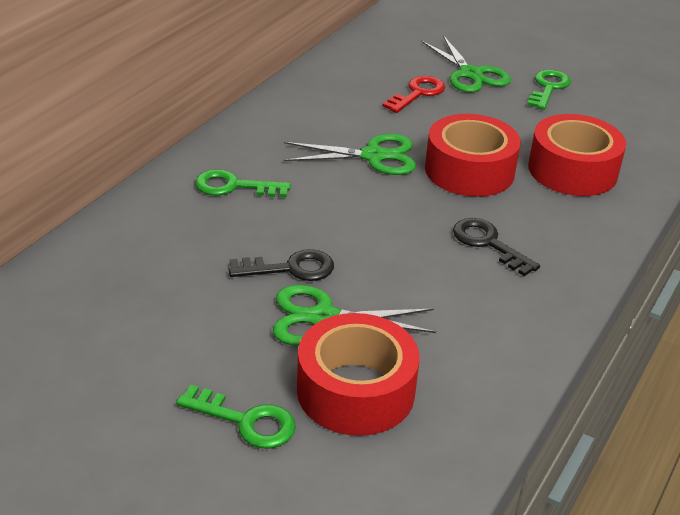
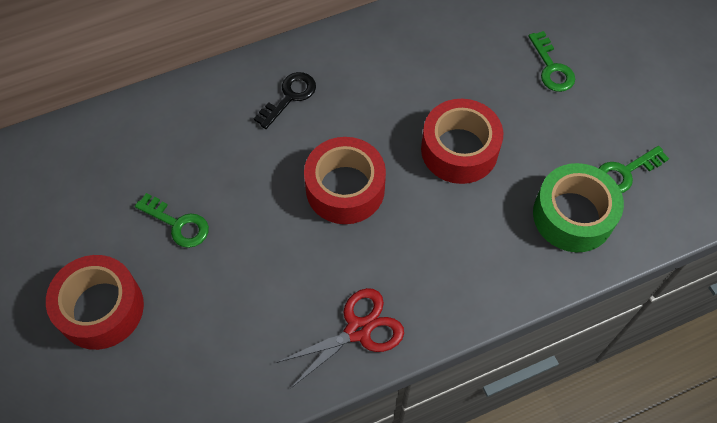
black key: [229,249,334,281] [453,218,540,276] = 2 -> [254,72,316,129] = 1
green scissors: [273,285,436,346] [284,134,416,175] [421,35,511,93] = 3 -> none = 0
green tape: none = 0 -> [533,163,624,252] = 1
red key: [382,76,445,113] = 1 -> none = 0
red scissors: none = 0 -> [276,288,404,388] = 1

